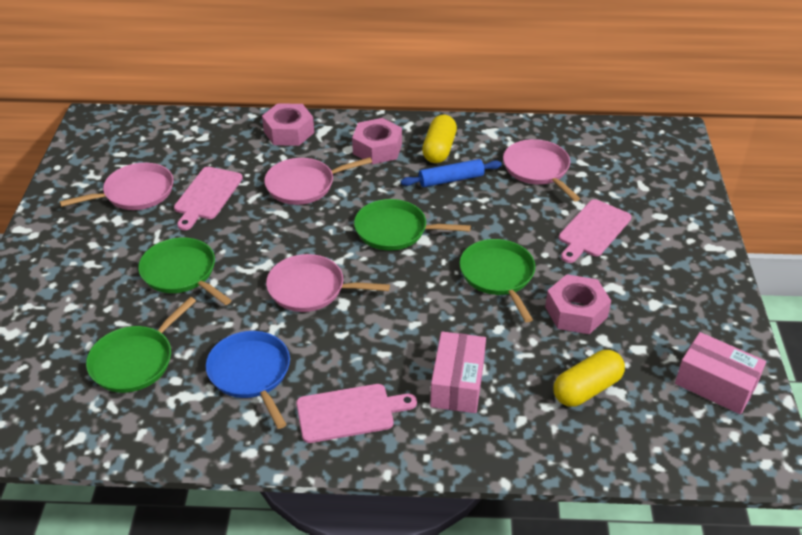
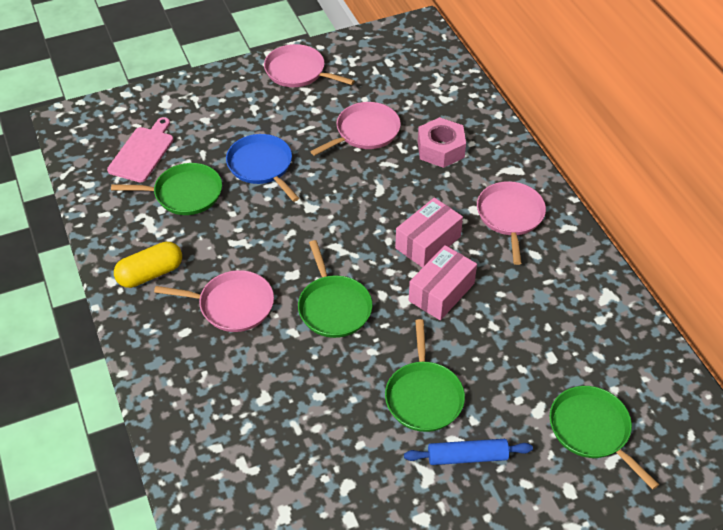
pink cutting board: [174,167,243,230] [296,384,417,443] [559,199,631,263] = 3 -> [107,117,173,182] = 1
pink nut: [262,103,314,146] [352,118,402,164] [545,274,611,334] = 3 -> [418,117,466,168] = 1
yellow capsule: [422,115,457,163] [553,350,625,407] = 2 -> [114,242,182,288] = 1

